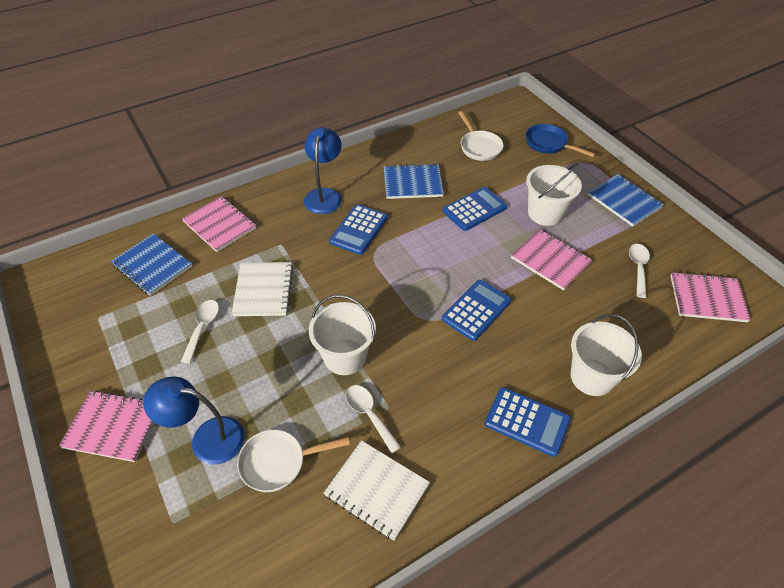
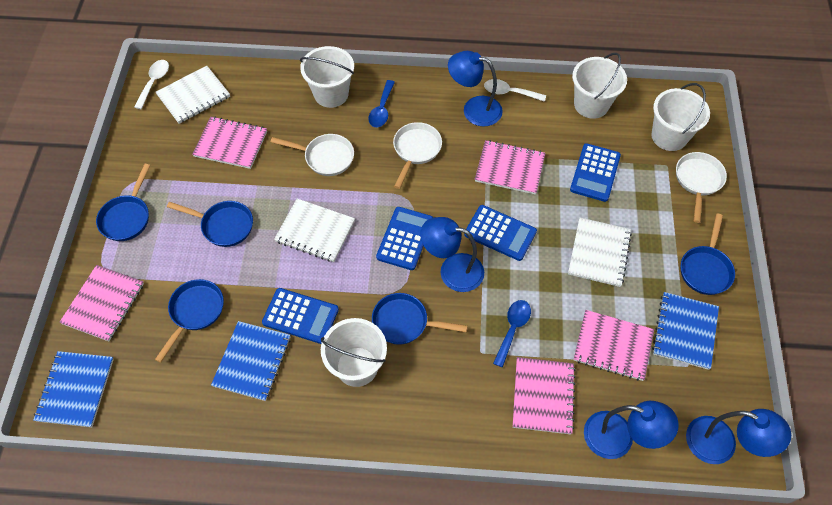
blue lamp: [143,376,245,464] [304,127,342,214] = 2 -> [420,217,484,292] [448,51,503,126] [584,401,679,459] [686,409,791,464] = 4
blue pan: [526,124,596,157] = 1 -> [96,164,150,241] [155,279,224,363] [167,201,253,247] [372,293,467,345] [681,214,735,295] = 5
blue spoon: none = 0 -> [368,80,395,127] [493,300,531,367] = 2
pink notebook: [59,390,154,462] [181,196,256,252] [511,229,592,291] [670,272,751,322] = 4 -> [59,265,144,341] [192,116,267,169] [475,140,545,195] [513,357,575,434] [574,310,654,381] = 5
white bucket: [309,295,376,375] [526,163,582,226] [571,314,642,396] = 3 -> [300,46,354,108] [321,318,387,387] [572,53,627,119] [652,83,710,151] = 4
white notebook: [231,262,293,316] [324,440,430,541] = 2 -> [156,66,230,124] [274,199,355,262] [568,218,632,287] = 3
white pan: [237,429,350,492] [458,111,504,161] = 2 -> [271,134,354,176] [393,122,442,189] [676,152,727,223] = 3
white spoon: [181,300,219,364] [346,385,401,453] [629,244,650,298] = 3 -> [134,60,169,109] [484,79,546,102] = 2

